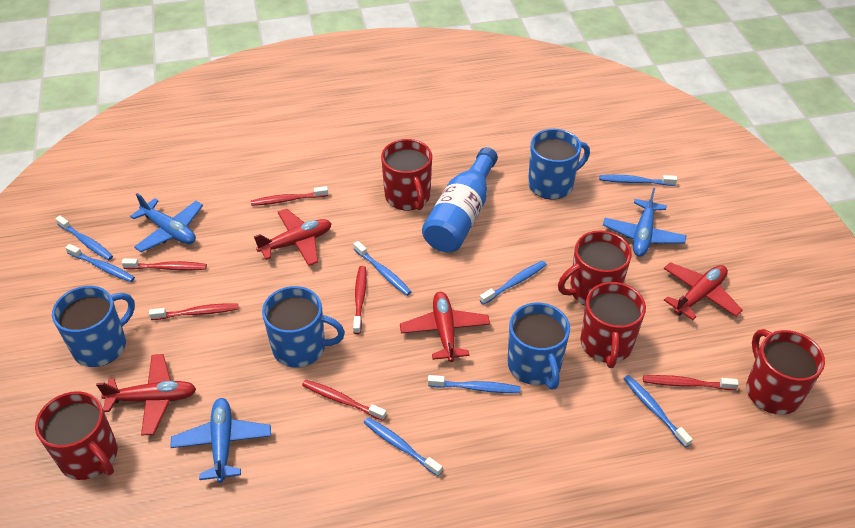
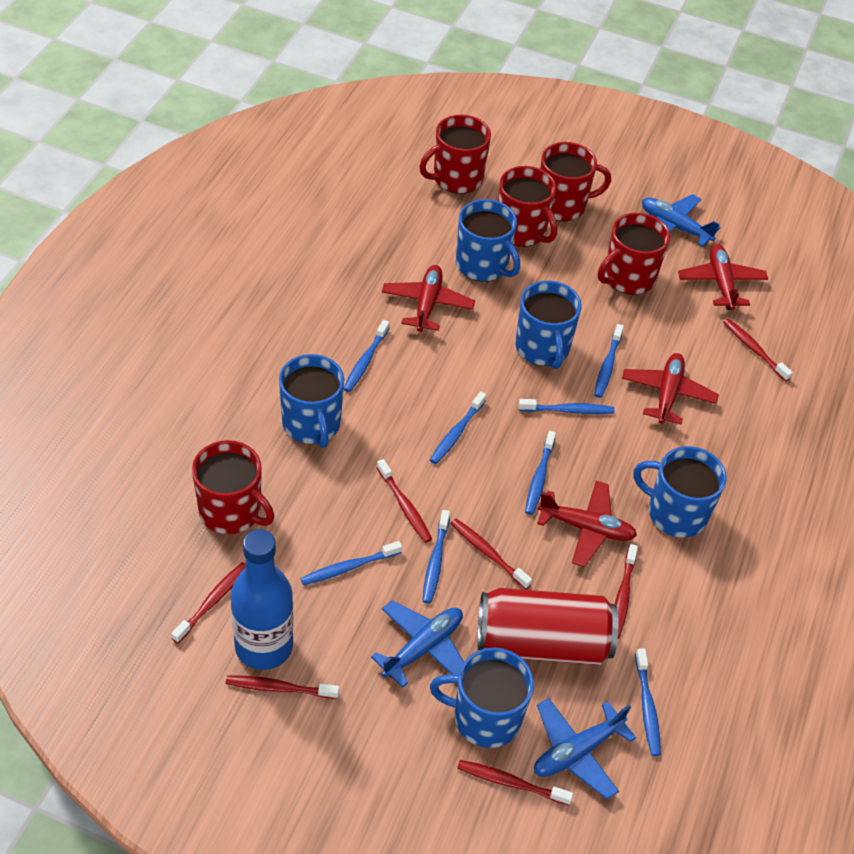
blue mug: [52,286,135,367] [262,286,345,367] [508,303,570,389] [528,129,590,200] = 4 -> [279,354,344,448] [430,647,534,748] [456,199,520,282] [515,281,582,369] [633,446,726,538] = 5
red can: none = 0 -> [477,588,618,665] = 1
red toothbrush: [122,259,207,270] [149,303,238,320] [251,186,328,206] [302,380,387,421] [353,266,367,334] [643,375,739,390] = 6 -> [171,562,246,643] [226,675,339,699] [377,459,432,543] [450,519,532,589] [457,760,573,805] [615,544,638,639] [723,319,793,382] = 7

